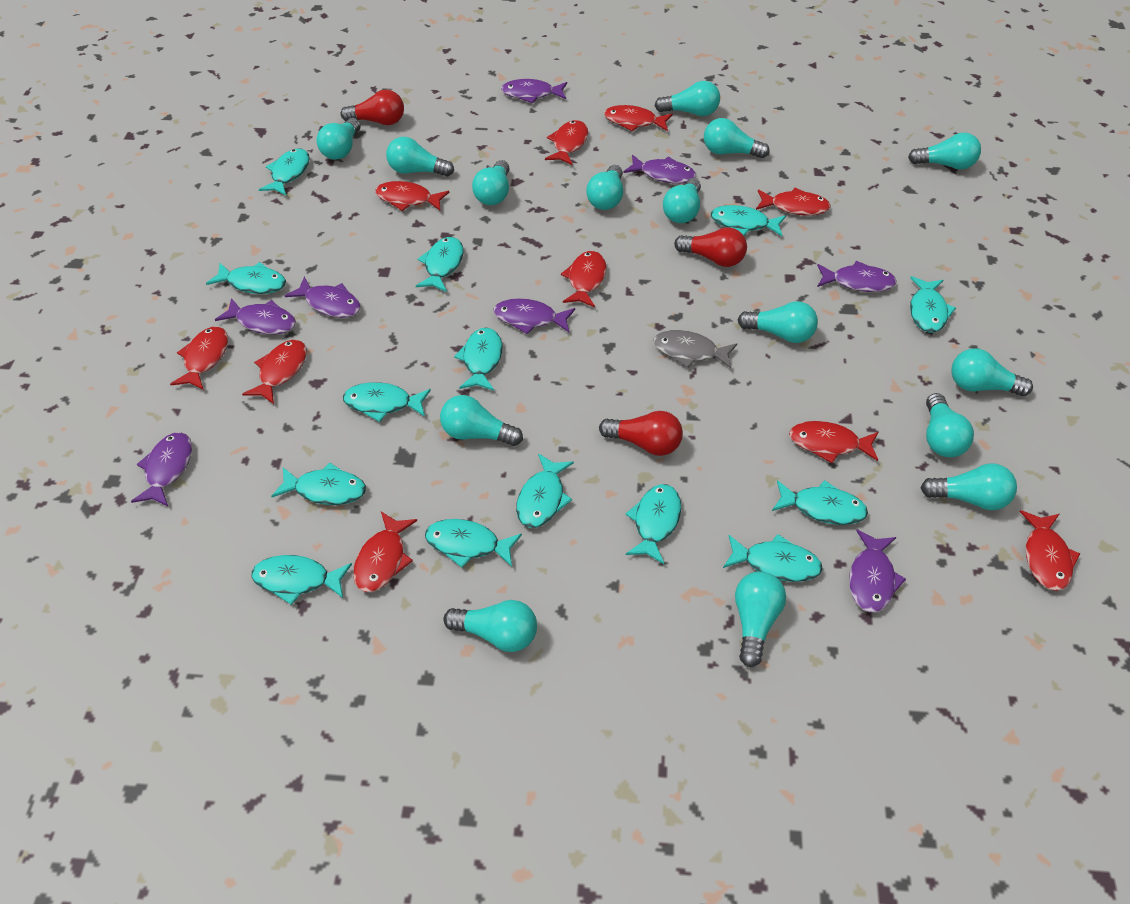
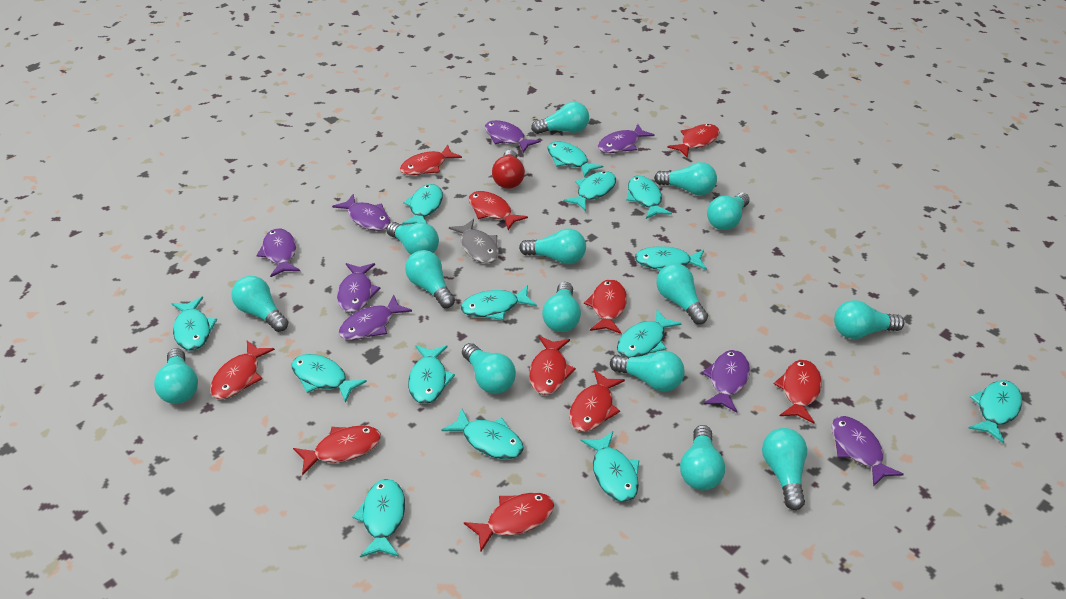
red light bulb: [341,90,404,125] [599,411,683,456] [674,227,747,267] = 3 -> [492,150,525,189] = 1

